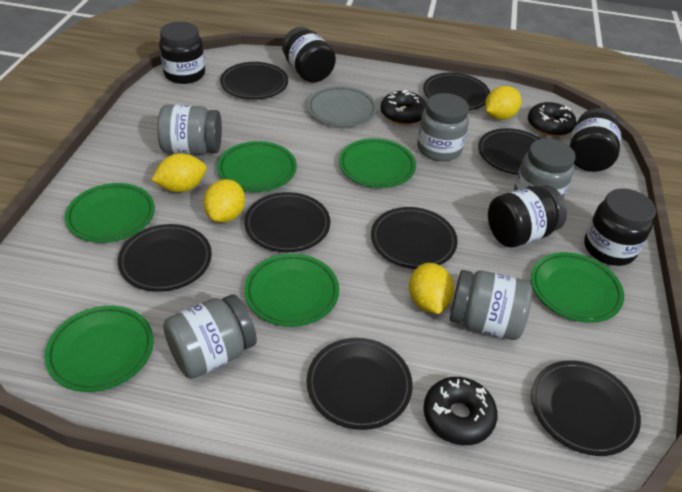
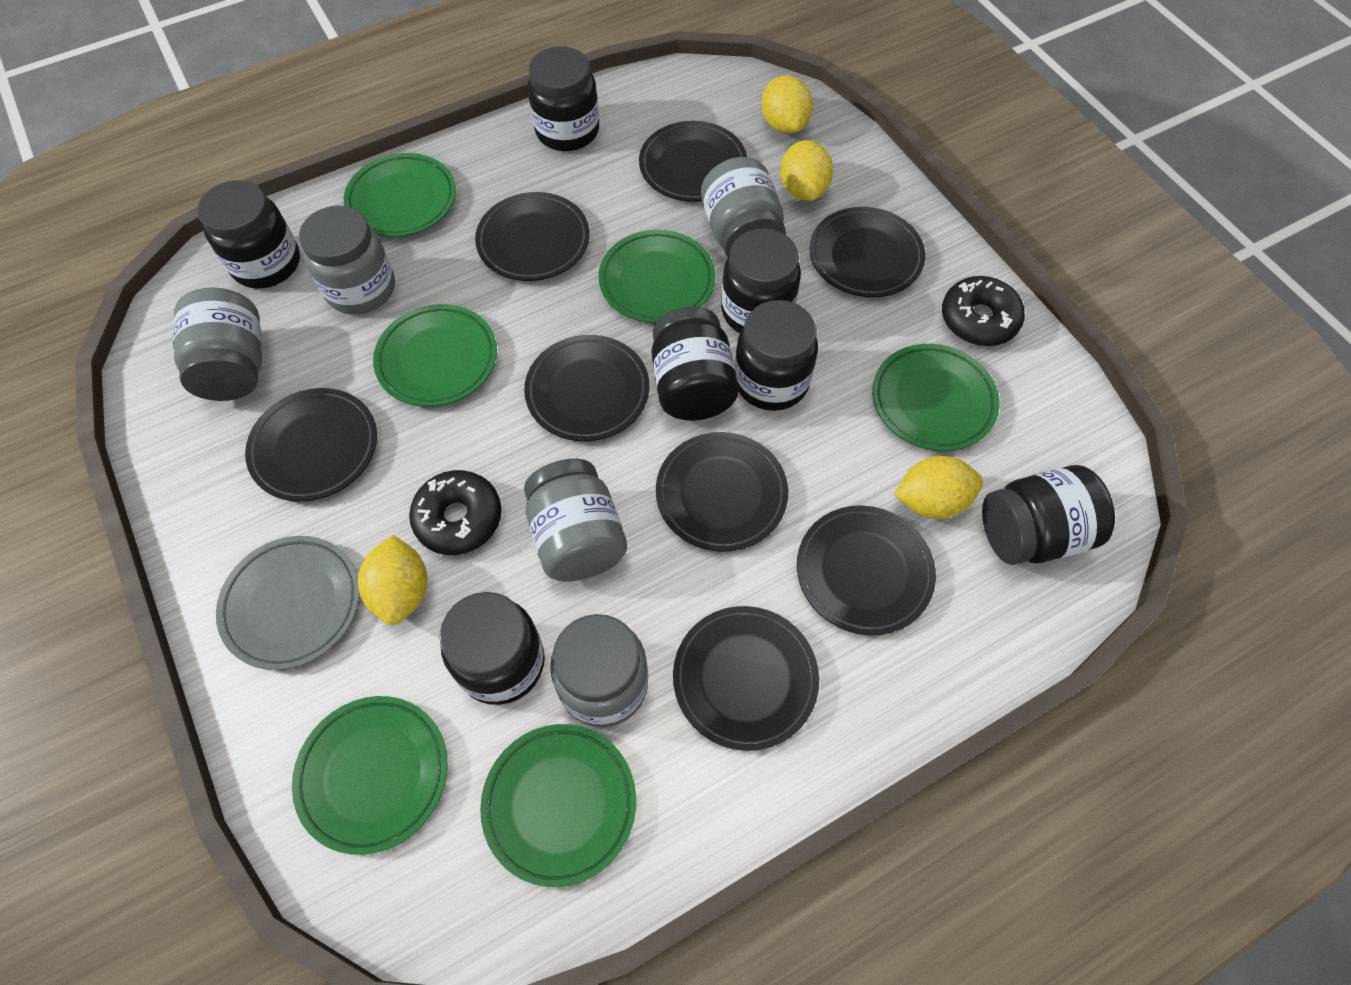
black donut: [380,90,426,125] [423,377,498,445] [528,102,576,137] = 3 -> [409,470,502,555] [942,276,1025,346] = 2
black jar: [159,22,205,84] [282,27,336,82] [488,185,567,247] [570,108,622,172] [584,188,656,266] = 5 -> [197,180,300,289] [440,592,545,705] [528,46,599,151] [652,306,739,421] [721,228,801,333] [735,300,818,411] [982,465,1115,565] = 7

